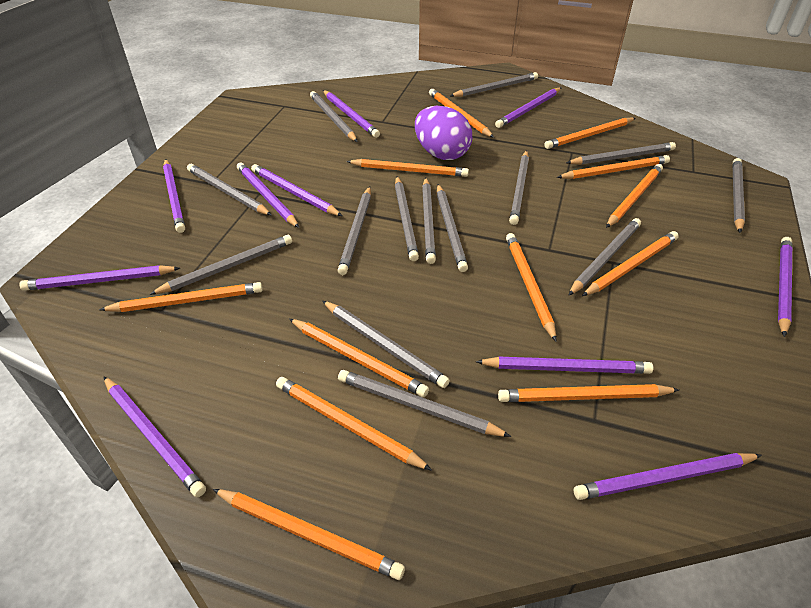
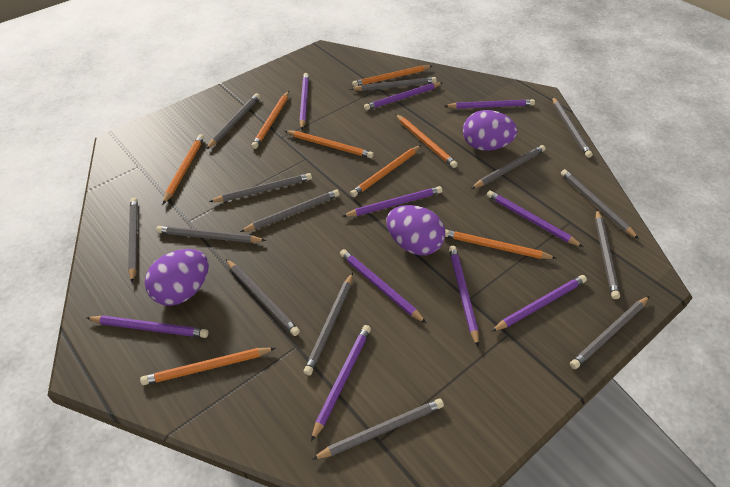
orange pencil: [99,282,263,312] [212,489,405,580] [276,377,432,471] [289,319,429,397] [346,159,469,177] [429,89,494,138] [498,384,679,402] [506,233,557,342] [544,118,636,149] [557,155,670,179] [582,231,679,296] [606,164,663,228] = 12 -> [140,348,276,385] [163,134,204,204] [251,91,289,149] [285,130,374,158] [350,145,421,197] [352,65,432,87] [395,114,458,168] [445,229,557,259] = 8
purple egg: [415,106,472,160] = 1 -> [144,249,209,306] [386,205,445,255] [463,110,518,151] = 3

